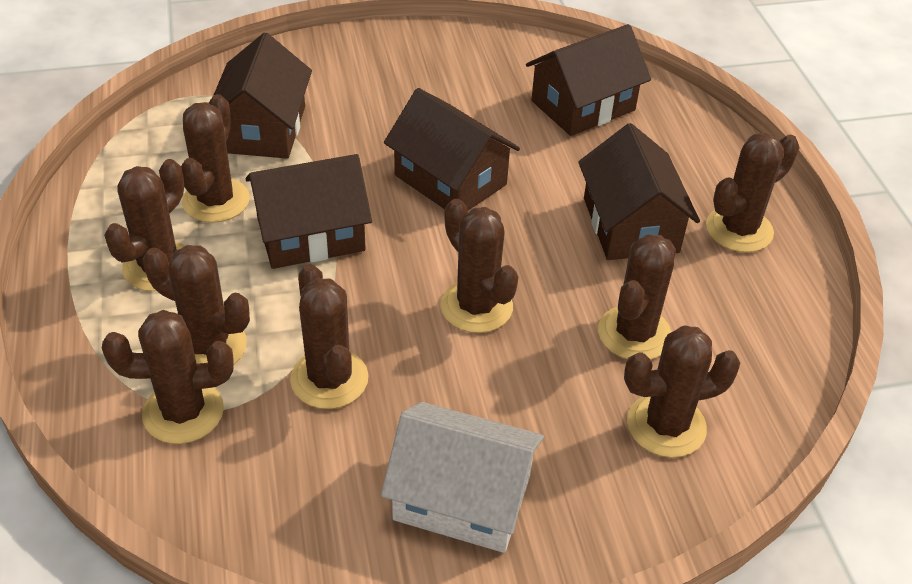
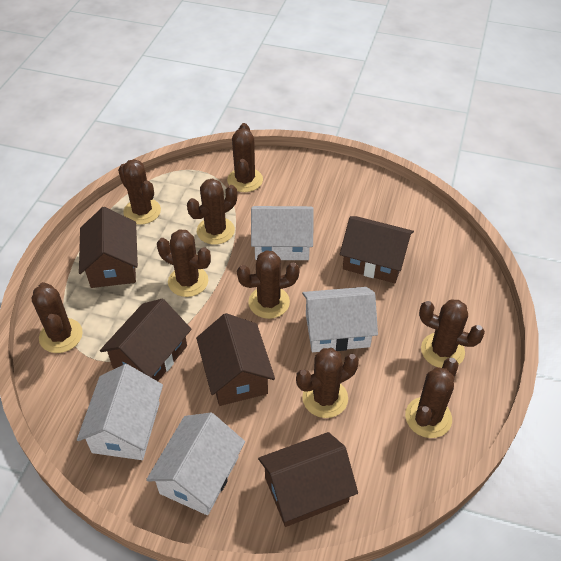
white house: [381,402,544,553] = 1 -> [77,364,163,460] [146,413,245,515] [251,206,314,260] [302,287,378,352] = 4

